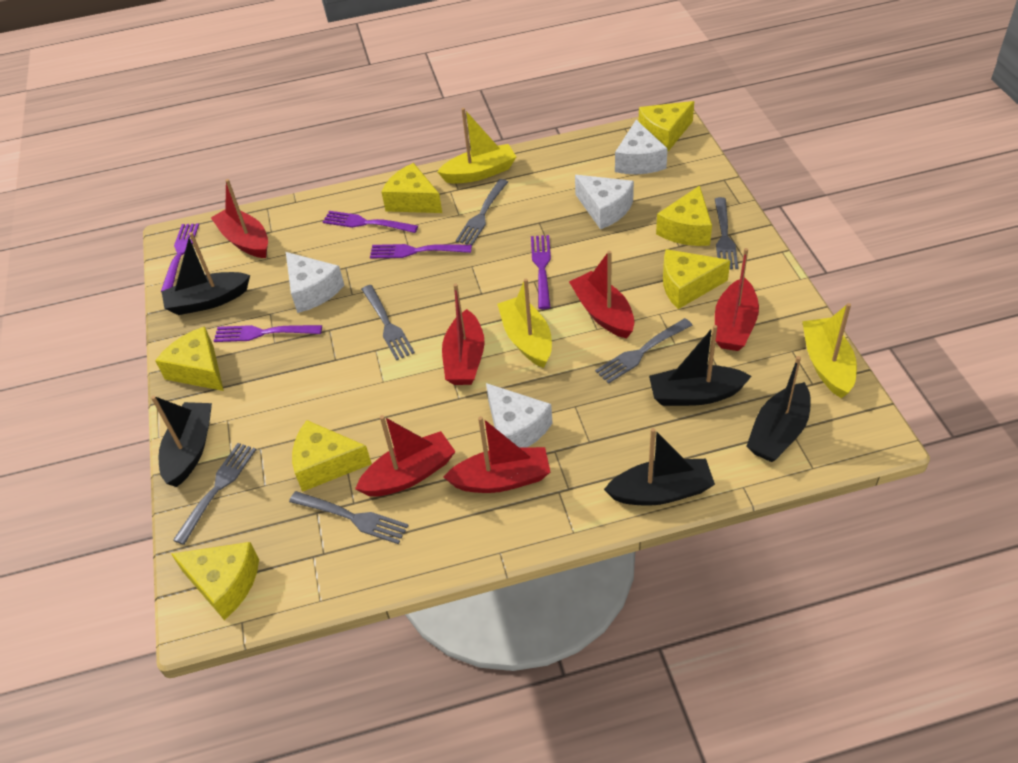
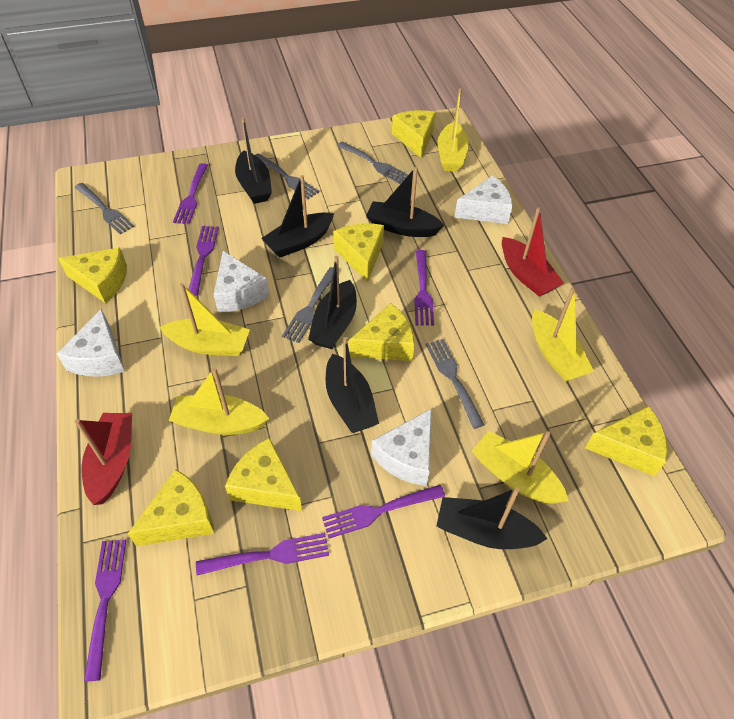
black boat: [151,395,212,487] [162,232,250,315] [604,428,715,506] [649,325,752,406] [746,356,811,462] = 5 -> [235,117,272,204] [261,175,334,258] [308,256,357,349] [326,337,379,433] [366,167,444,237] [437,487,548,549] = 6
grey fork: [173,443,256,545] [289,491,409,544] [361,285,415,361] [456,179,508,245] [595,318,692,384] [715,197,738,269] = 6 -> [74,183,135,234] [255,153,319,199] [282,267,333,343] [337,142,408,184] [426,339,484,429] = 5
purple fork: [161,223,199,292] [214,325,322,342] [323,211,418,233] [370,244,472,258] [531,235,551,309] = 5 -> [84,540,126,682] [173,163,208,224] [189,226,219,296] [196,533,329,575] [322,485,445,539] [414,250,434,326] = 6
red boat: [211,179,268,258] [355,415,456,496] [442,283,485,385] [443,416,550,493] [569,251,634,338] [715,248,759,351] = 6 -> [75,413,132,505] [502,207,564,297] = 2
yellow boat: [437,108,516,184] [497,279,552,368] [802,303,857,398] = 3 -> [159,283,250,356] [169,368,269,435] [438,88,469,172] [472,431,569,504] [532,288,594,382] = 5

